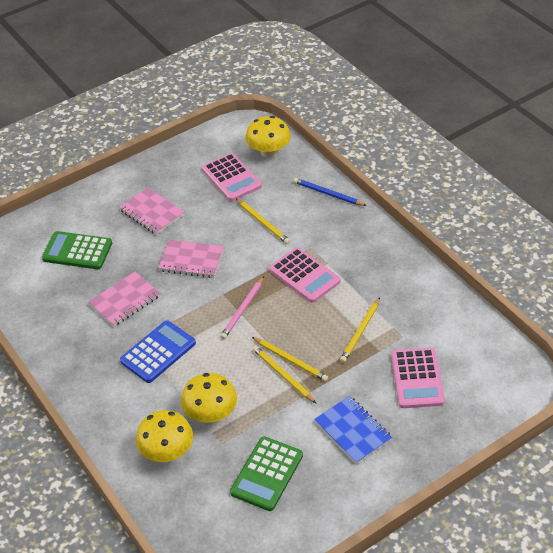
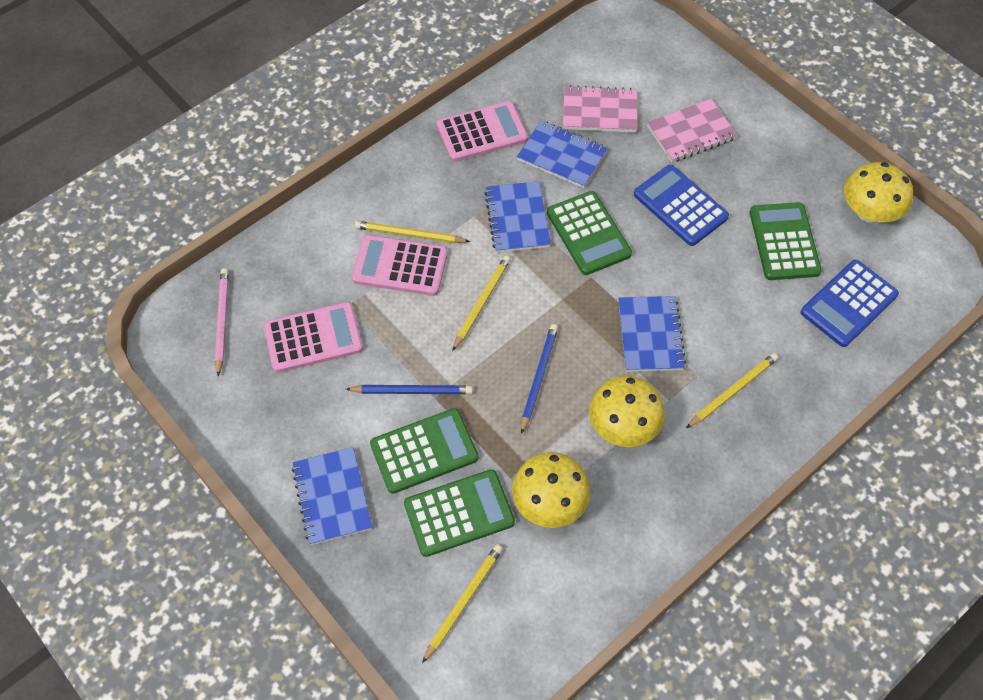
blue calculator: [120,321,196,383] = 1 -> [634,165,729,246] [801,260,899,347] = 2
blue notebook: [314,396,392,464] = 1 -> [292,447,372,545] [484,181,551,253] [517,120,608,188] [618,296,686,372] = 4
blue pencil: [293,178,367,206] = 1 -> [346,385,473,394] [521,324,558,434] = 2
green calculator: [42,231,112,269] [230,436,303,511] = 2 -> [370,408,478,494] [404,469,515,557] [547,191,632,275] [750,202,822,280] = 4
pink notebook: [88,272,160,327] [119,187,184,235] [158,240,224,278] = 3 -> [563,85,637,133] [647,99,738,162] = 2

